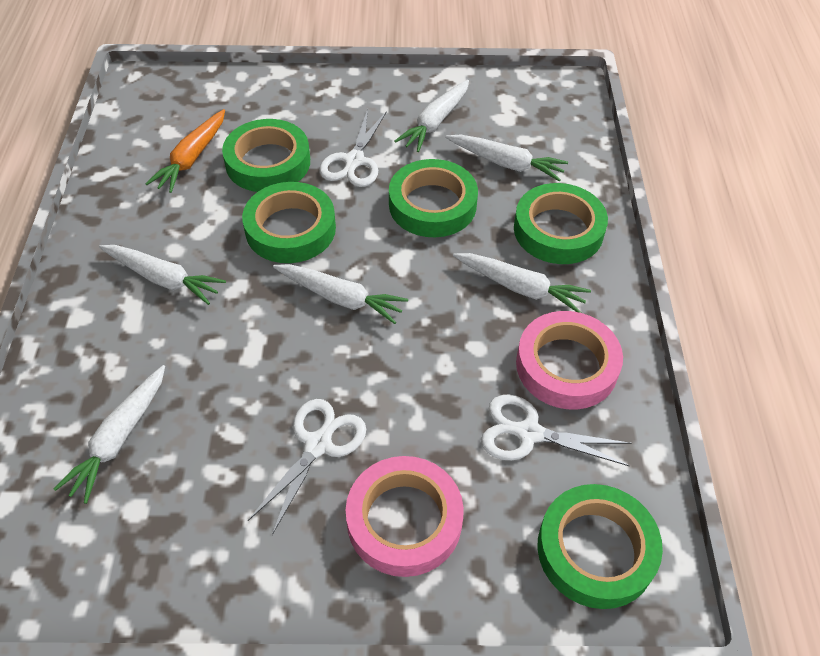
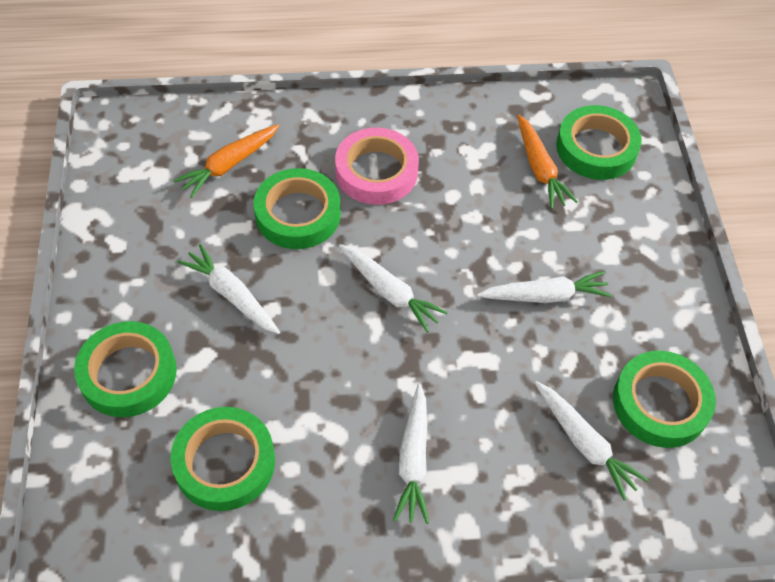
orange carrot: [145,109,225,193] = 1 -> [174,124,279,198] [517,115,578,209] = 2
pink tape: [346,456,464,577] [516,311,623,409] = 2 -> [335,128,419,205] = 1
white carrot: [54,365,165,504] [99,245,226,305] [273,264,408,324] [395,80,469,152] [445,134,568,181] [453,253,591,313] = 6 -> [178,244,280,334] [339,244,448,333] [393,384,429,524] [477,271,612,303] [535,381,649,500] = 5
white scissors: [248,399,366,535] [319,109,387,187] [481,394,632,466] = 3 -> none = 0

